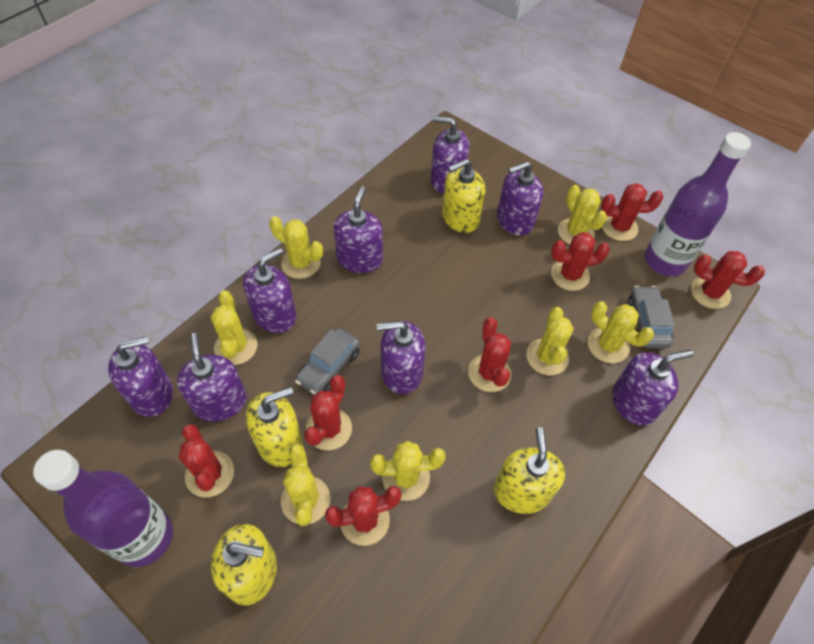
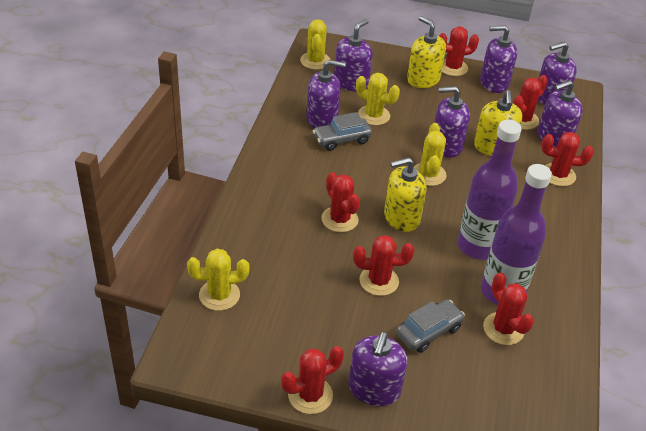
purple soap dispenser: [108,337,173,417] [177,333,247,421] [243,248,296,333] [334,186,383,273] [377,321,426,394] [431,116,470,194] [497,161,543,236] [612,350,694,426] = 8 -> [306,60,346,128] [334,19,373,92] [349,332,408,406] [434,86,470,158] [480,25,517,93] [538,42,577,105] [538,80,583,147] = 7
yellow cactus: [211,290,258,365] [269,216,323,279] [281,444,330,526] [370,441,446,501] [526,307,574,375] [558,185,607,244] [588,301,654,363] = 7 -> [187,249,249,311] [300,19,330,70] [356,73,400,125] [414,123,447,186] = 4
yellow soap dispenser: [211,524,277,606] [246,387,303,467] [442,159,485,233] [494,427,565,514] = 4 -> [384,157,427,232] [407,16,446,88] [474,90,522,156] = 3

